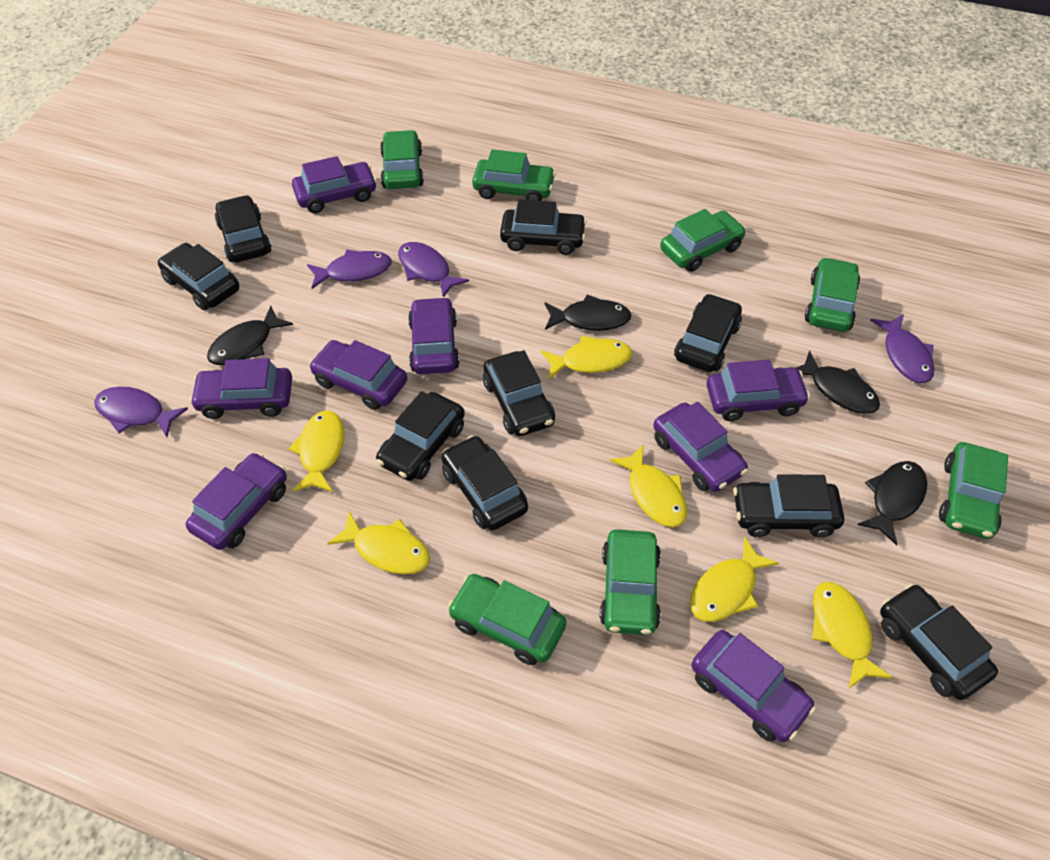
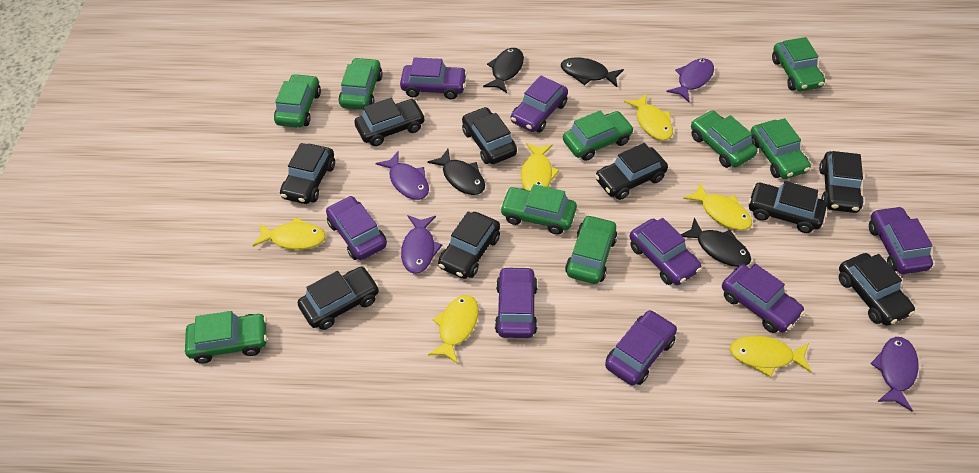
green car: [380,130,424,189] [448,574,567,665] [472,149,556,201] [600,529,661,635] [660,209,746,272] [805,257,860,332] [939,442,1008,539] = 7 -> [185,311,267,363] [274,74,321,128] [339,57,383,110] [500,184,577,235] [563,110,634,161] [565,215,618,284] [691,110,757,168] [750,118,811,179] [772,37,825,91] = 9

